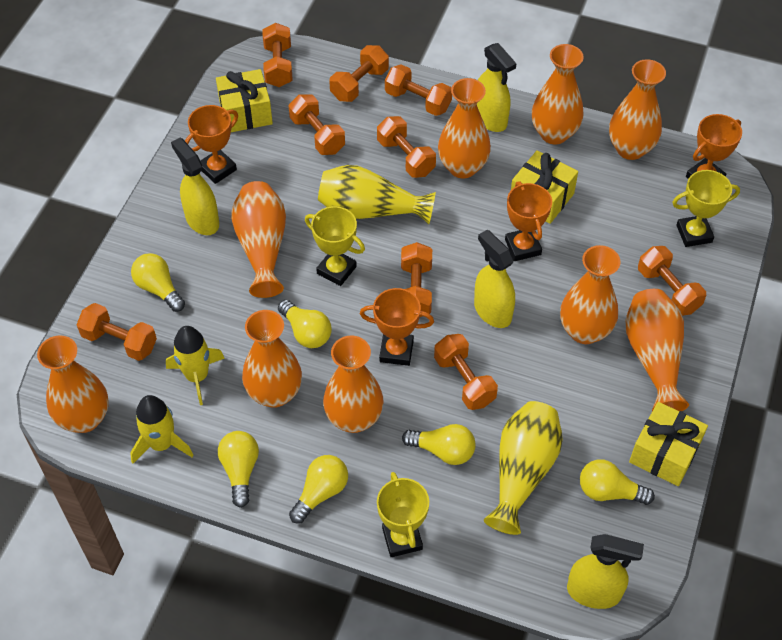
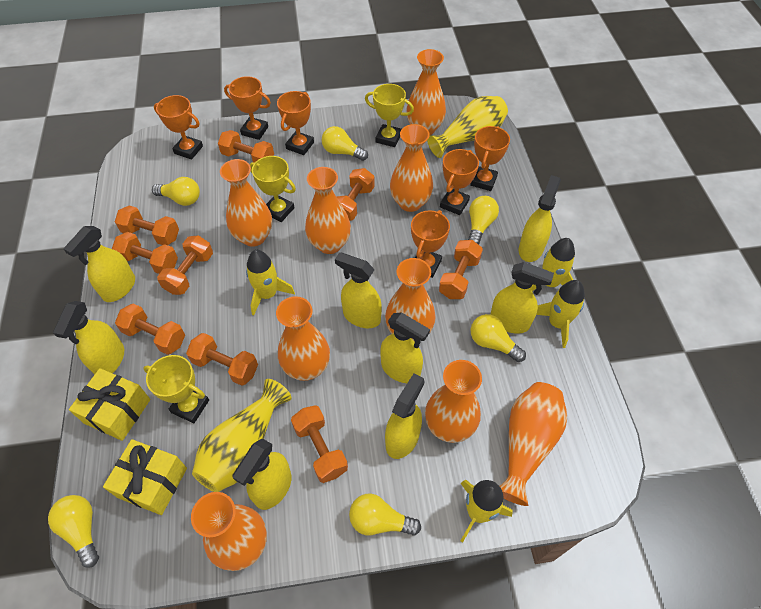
orange trophy: [185,105,238,184] [360,288,434,366] [505,181,552,261] [686,114,742,179] = 4 -> [154,95,203,159] [224,76,271,140] [277,91,314,155] [411,210,450,278] [440,149,479,215] [470,126,510,191] = 6
yellow gift: [216,69,273,132] [511,150,578,224] [629,402,708,486] = 3 -> [69,368,151,441] [103,439,187,515] = 2
yellow rocket: [130,395,193,464] [166,326,225,405] = 2 -> [246,250,295,315] [461,480,513,543] [531,238,575,291] [536,280,585,348] = 4
yellow spray bottle: [171,138,219,235] [474,230,515,328] [477,43,517,132] [567,534,644,609] = 4 -> [53,301,124,375] [63,226,135,302] [233,438,292,510] [335,252,382,328] [380,312,430,383] [385,374,425,459] [490,262,554,334] [519,175,561,262] = 8

